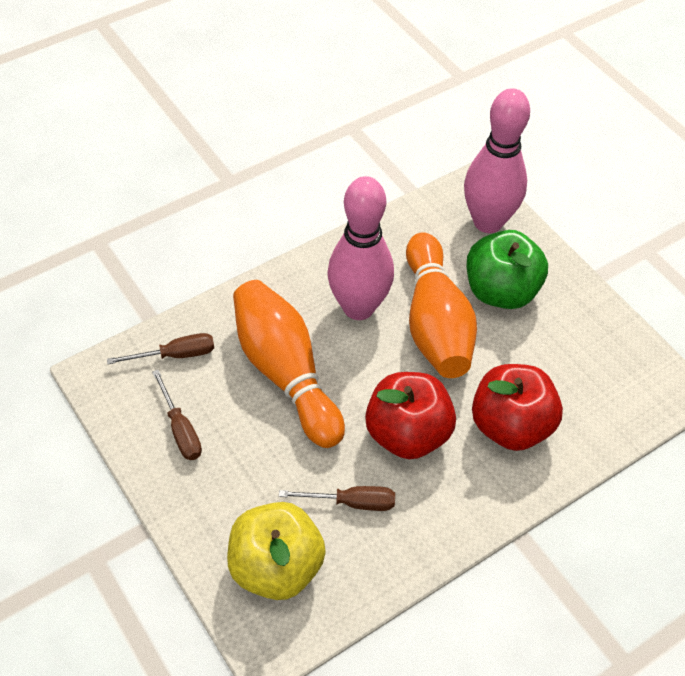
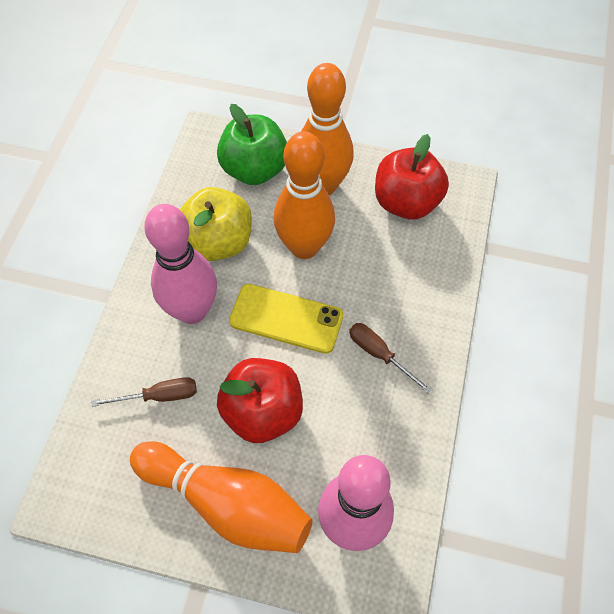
brown screwdriver: [107,333,214,364] [152,370,202,460] [279,486,395,511] = 3 -> [91,377,197,407] [349,323,432,394] = 2
orange bowling pin: [233,280,345,448] [406,232,477,378] = 2 -> [130,441,313,553] [274,131,335,259] [301,63,354,195] = 3
yellow phone: none = 0 -> [229,284,343,354] = 1

